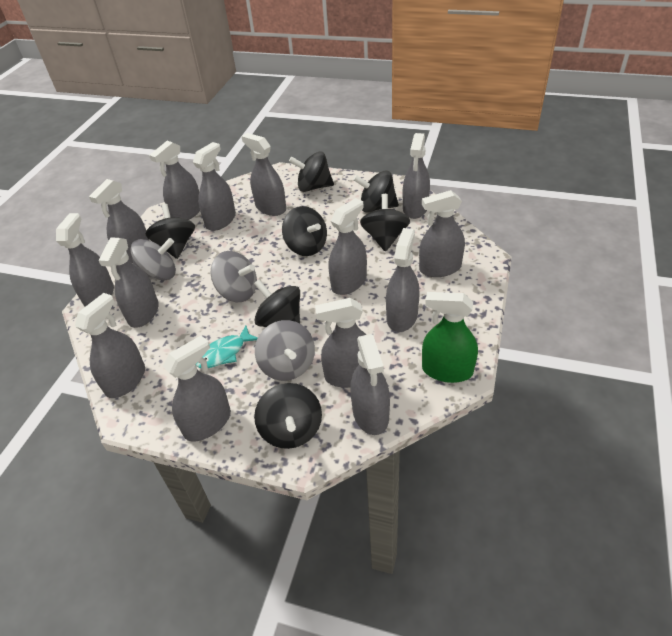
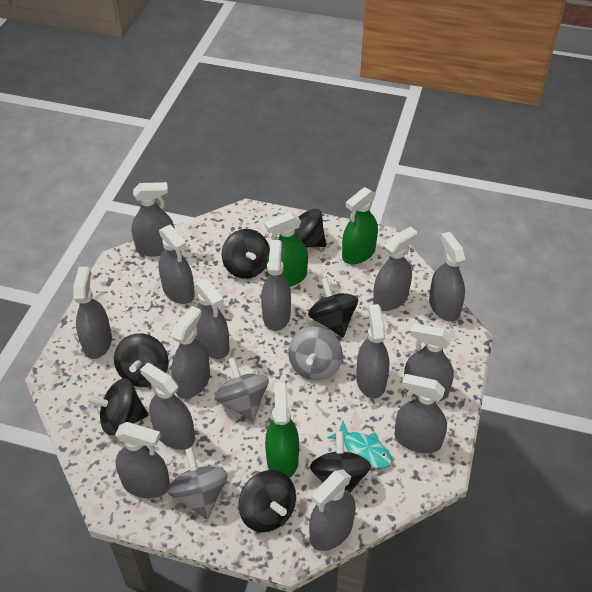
green spray bottle: [422,292,478,383] = 1 -> [265,212,308,287] [265,383,299,478] [342,187,378,264] = 3

